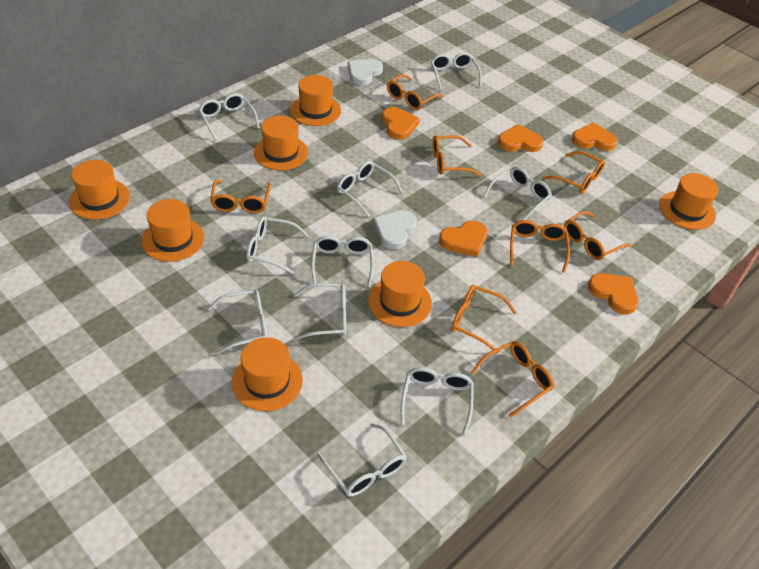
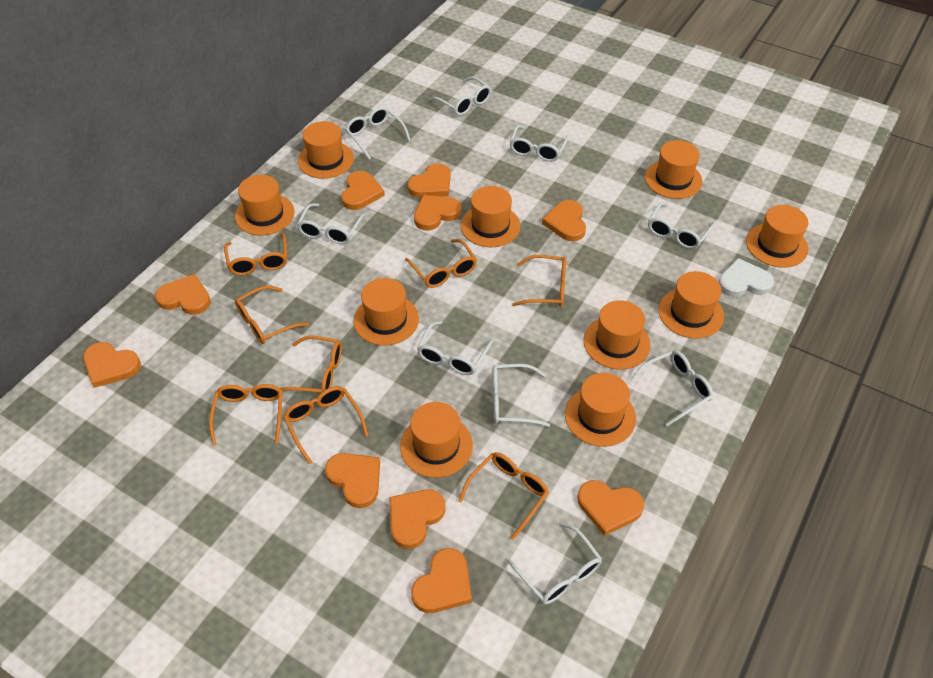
orange hat: [69,160,130,220] [142,199,204,262] [232,337,303,411] [254,116,308,170] [290,75,341,126] [368,261,432,327] [659,173,719,230] = 7 -> [235,175,295,235] [298,121,354,179] [354,278,419,346] [400,402,473,478] [461,186,521,247] [565,373,636,447] [583,300,651,369] [645,140,703,199] [658,271,724,339] [746,205,808,268] = 10
orange heart: [382,107,420,139] [439,221,488,257] [498,124,543,152] [572,123,617,151] [588,273,639,315] = 5 -> [83,342,141,388] [155,274,211,315] [325,453,380,508] [341,171,385,210] [389,489,445,549] [407,163,450,198] [411,548,472,613] [414,195,461,230] [542,200,586,241] [578,480,644,536] = 10
white glasses: [198,93,260,141] [207,290,268,355] [247,217,308,274] [293,283,346,341] [311,236,374,287] [317,423,407,497] [337,161,403,217] [401,367,474,435] [431,52,482,90] [483,167,552,220] = 10 -> [297,203,366,244] [345,107,411,160] [417,321,494,375] [430,77,491,116] [492,364,550,427] [506,522,602,605] [509,125,569,162] [629,350,713,427] [648,202,715,249] = 9
white heart: [348,59,383,85] [373,210,417,249] = 2 -> [718,258,774,297] = 1

